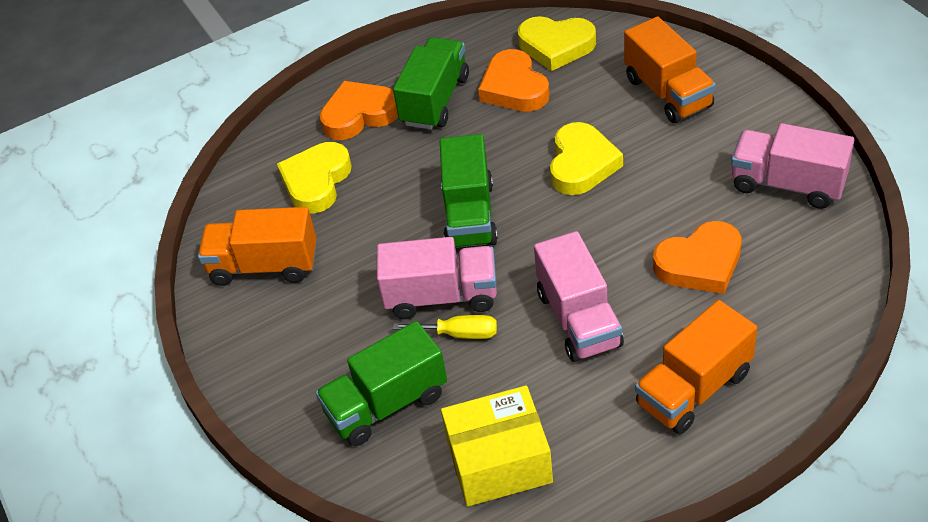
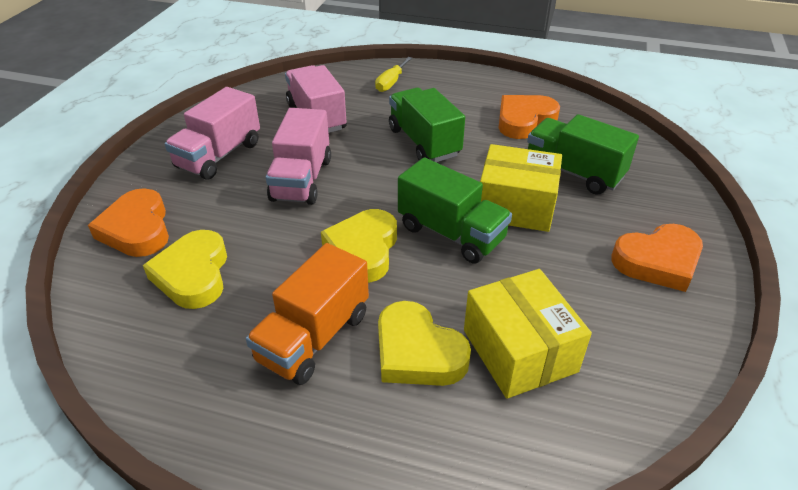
orange truck: [198,207,317,286] [624,16,716,123] [635,300,757,434] = 3 -> [246,243,369,385] = 1
yellow box: [441,386,553,507] = 1 -> [464,269,592,399] [480,144,562,232] = 2

